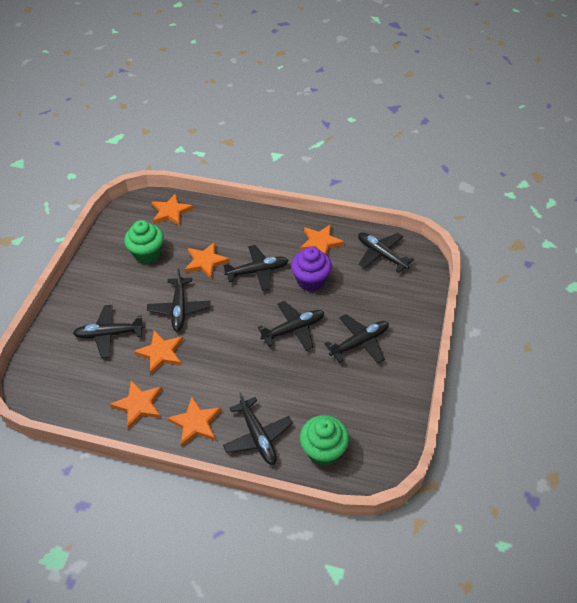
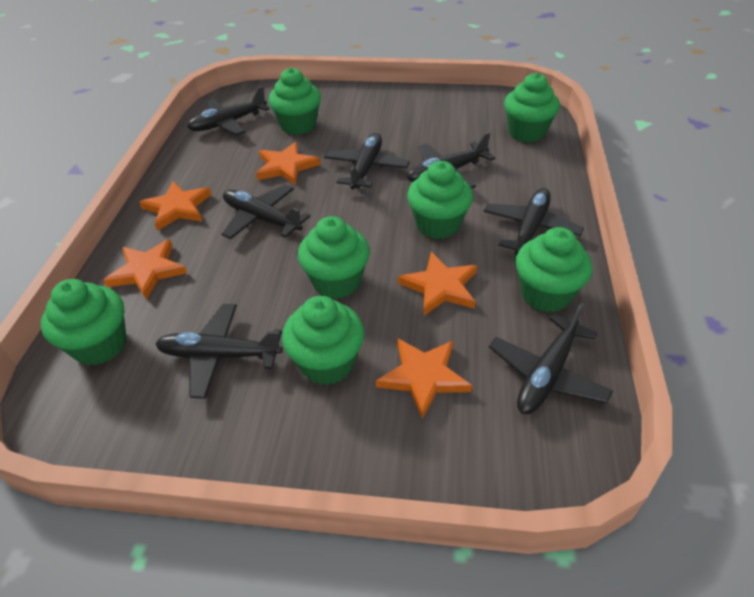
green cupcake: [124,220,164,264] [300,415,349,466] = 2 -> [41,279,126,366] [268,67,321,135] [282,296,364,385] [298,216,370,299] [407,161,473,239] [504,73,560,142] [516,227,592,312] = 7
orange star: [110,380,163,429] [134,330,184,375] [152,193,193,226] [167,397,221,447] [185,242,230,280] [300,224,344,255] = 6 -> [103,239,187,300] [139,181,211,231] [256,142,320,185] [376,338,472,419] [398,252,477,316] = 5
purple cupcake: [291,247,332,292] = 1 -> none = 0

